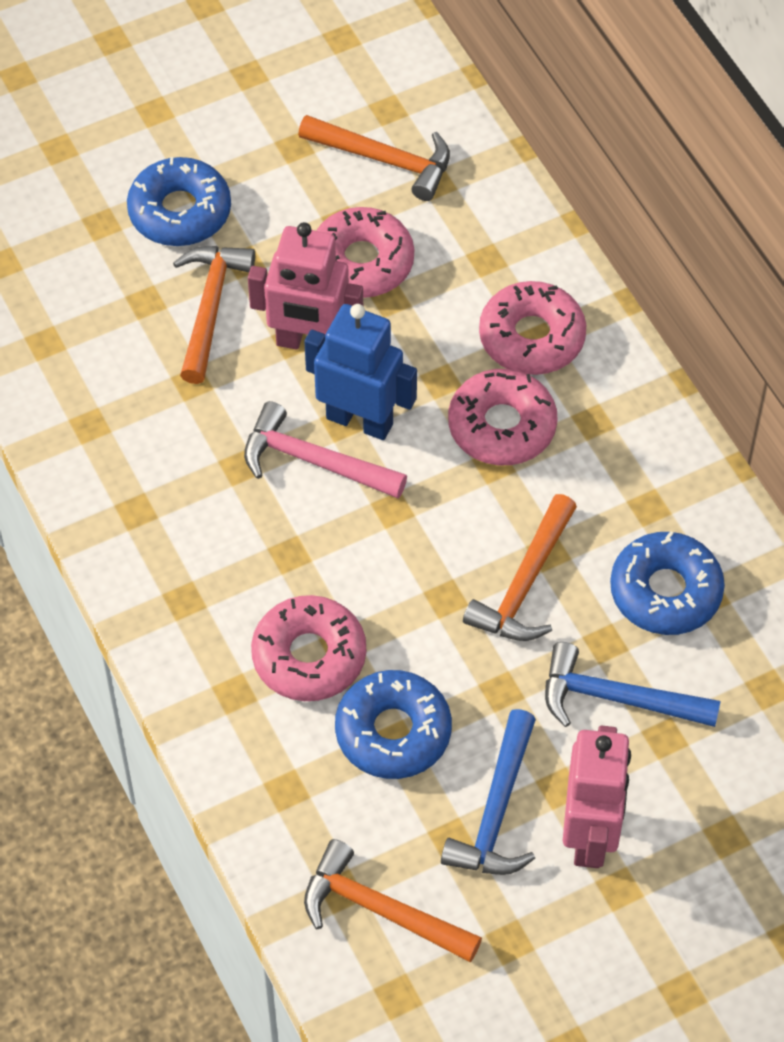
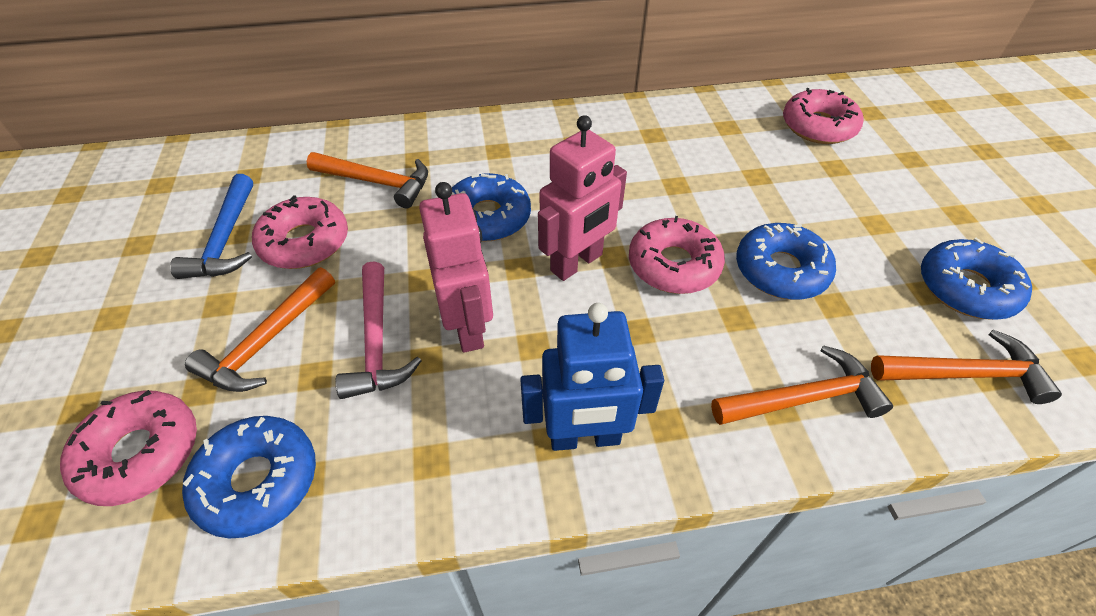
blue donut: [127,157,231,246] [335,670,452,779] [610,531,725,635] = 3 -> [182,416,316,539] [451,173,531,242] [736,223,836,300] [921,238,1032,320] = 4
blue hammer: [441,709,536,875] [545,642,721,727] = 2 -> [170,174,253,279] = 1

